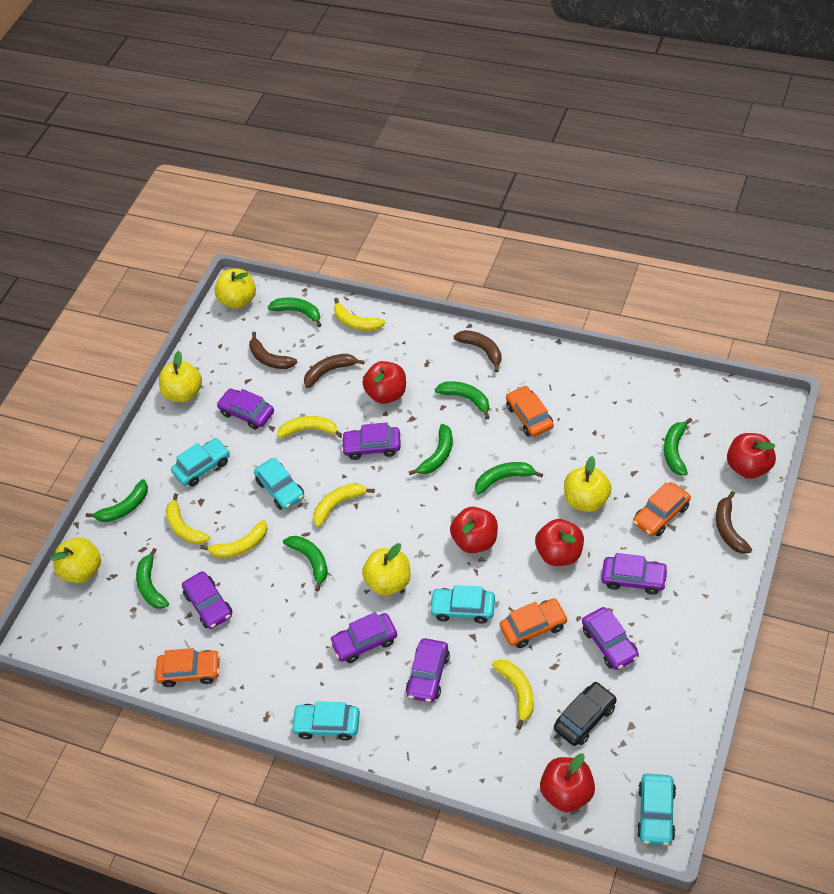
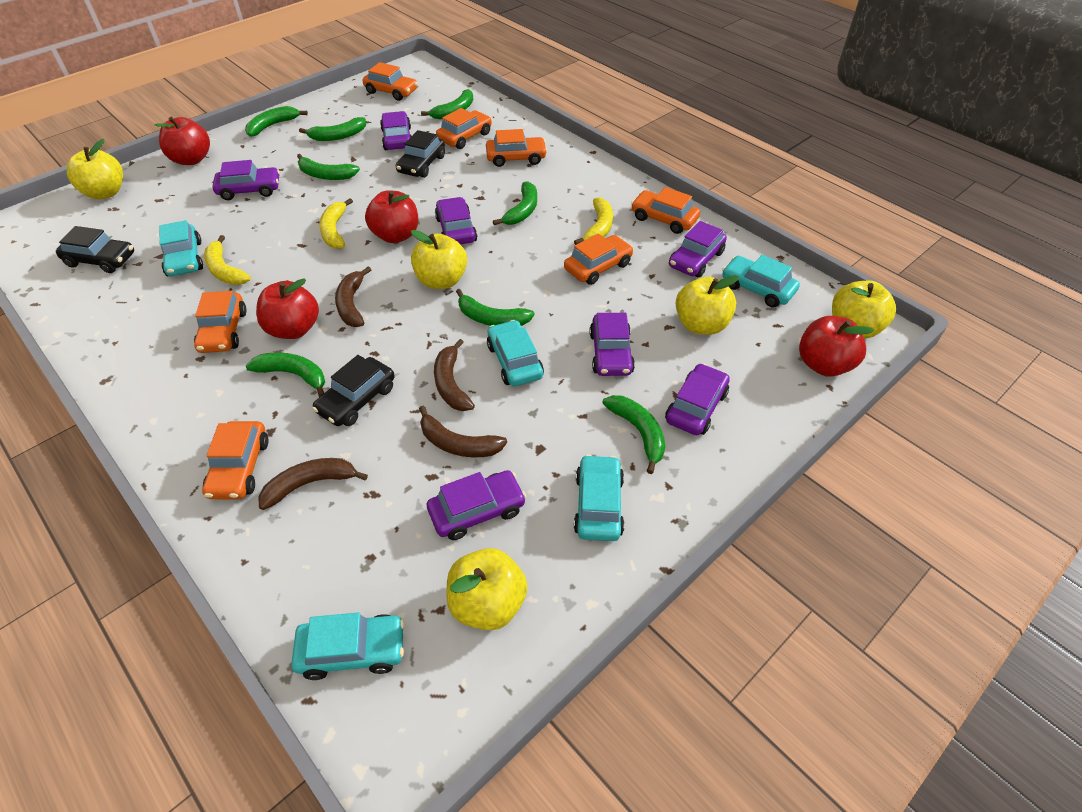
black car: [554,682,617,746] = 1 -> [56,226,134,273] [312,355,395,426] [396,130,445,178] = 3
orange car: [155,648,220,687] [500,599,568,648] [506,385,554,437] [633,482,691,536] = 4 -> [194,291,246,353] [202,421,269,499] [363,62,418,101] [436,108,492,149] [486,129,547,167] [564,234,633,285] [631,187,700,234] = 7
red apple: [363,361,406,404] [450,507,498,553] [535,519,584,566] [540,754,595,812] [727,433,776,479] = 5 -> [154,117,210,165] [256,278,319,339] [365,190,418,243] [799,316,874,377] = 4
yellow banana: [166,493,210,545] [200,520,268,558] [277,416,342,438] [313,483,375,527] [334,298,385,331] [492,659,534,730] = 6 -> [204,235,251,285] [319,198,353,249] [574,197,613,245] = 3

